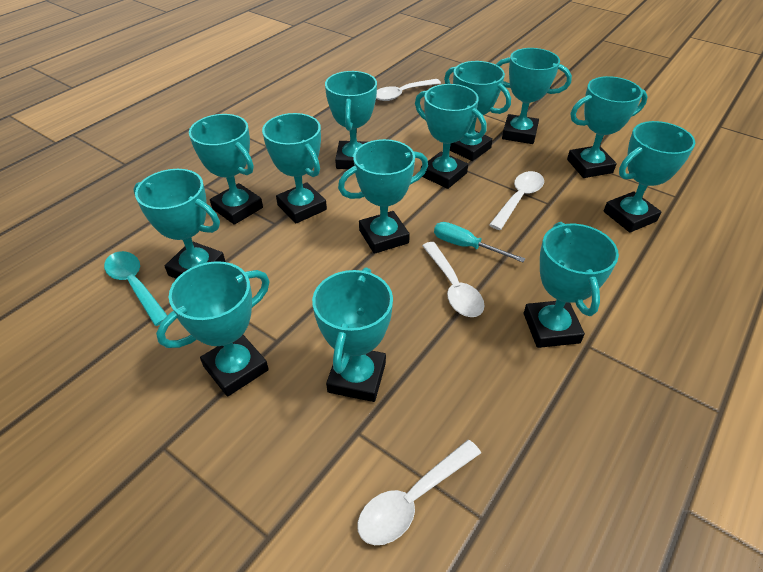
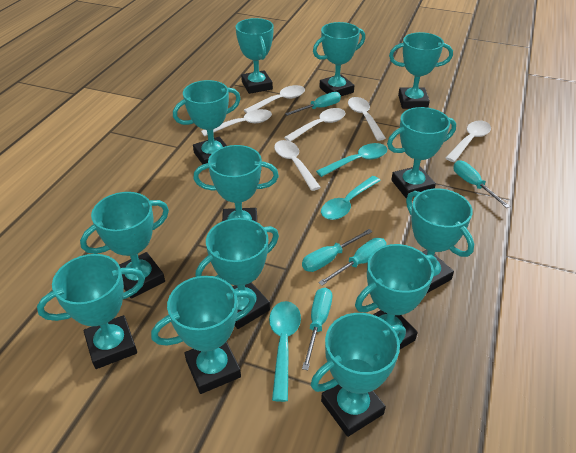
turquoise screwdriver: [434,222,525,262] = 1 -> [285,92,341,116] [302,229,373,272] [302,287,332,370] [318,238,387,286] [454,160,510,208] = 5
turquoise spoon: [104,251,168,326] = 1 -> [269,301,301,402] [316,143,387,177] [321,176,381,220] = 3
white spoon: [357,440,481,545] [376,79,441,101] [422,242,485,317] [489,171,544,230] = 4 -> [201,109,272,136] [244,85,305,113] [274,140,321,191] [284,108,346,141] [348,97,386,141] [446,121,491,162] = 6

